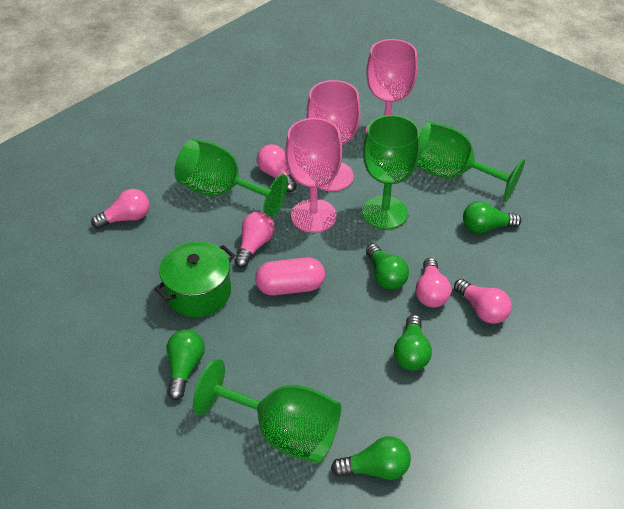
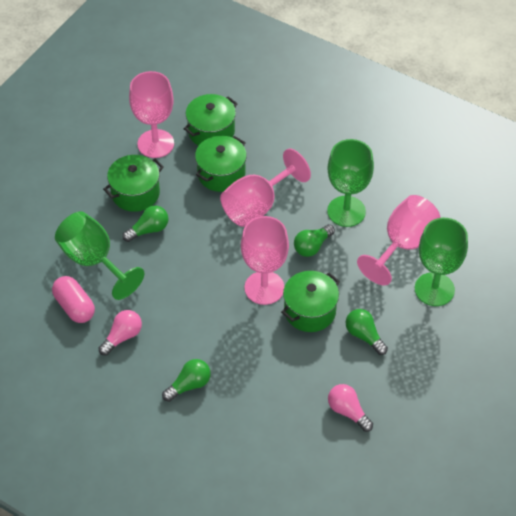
green goblet: [174,139,288,218] [193,359,341,464] [362,115,420,229] [417,122,525,202] = 4 -> [55,211,144,300] [327,139,374,227] [415,218,468,306] = 3
green light bulb: [167,329,205,400] [331,436,411,480] [366,244,409,289] [394,315,432,371] [463,201,522,233] = 5 -> [122,206,169,242] [162,359,211,402] [294,224,335,257] [346,309,388,355] = 4
green pot: [154,241,235,317] = 1 -> [103,155,164,212] [184,94,238,146] [195,136,247,192] [281,271,340,332] = 4
pink goblet: [285,118,342,233] [307,80,361,191] [366,39,418,132] = 3 -> [129,71,174,158] [220,149,311,227] [241,216,289,305] [357,195,441,286] = 4
pink light bulb: [91,189,149,229] [235,212,275,268] [257,144,297,192] [415,258,451,308] [454,279,512,324] = 5 -> [98,310,142,356] [328,384,373,432] = 2

